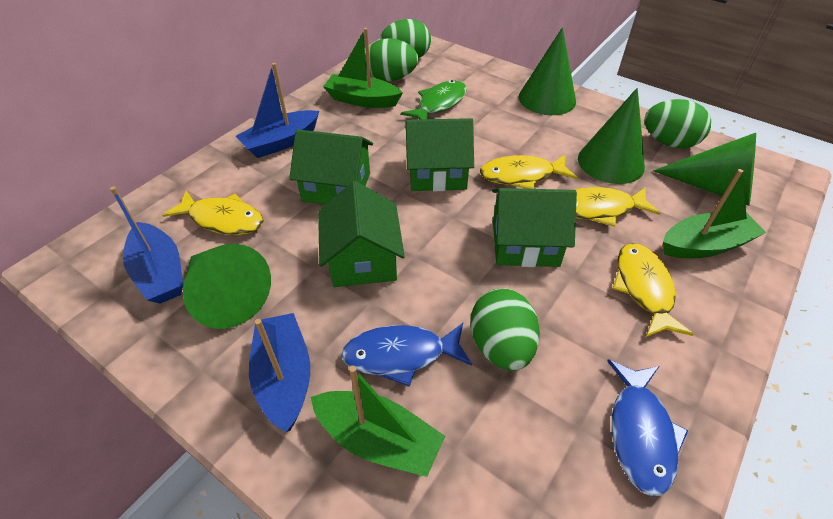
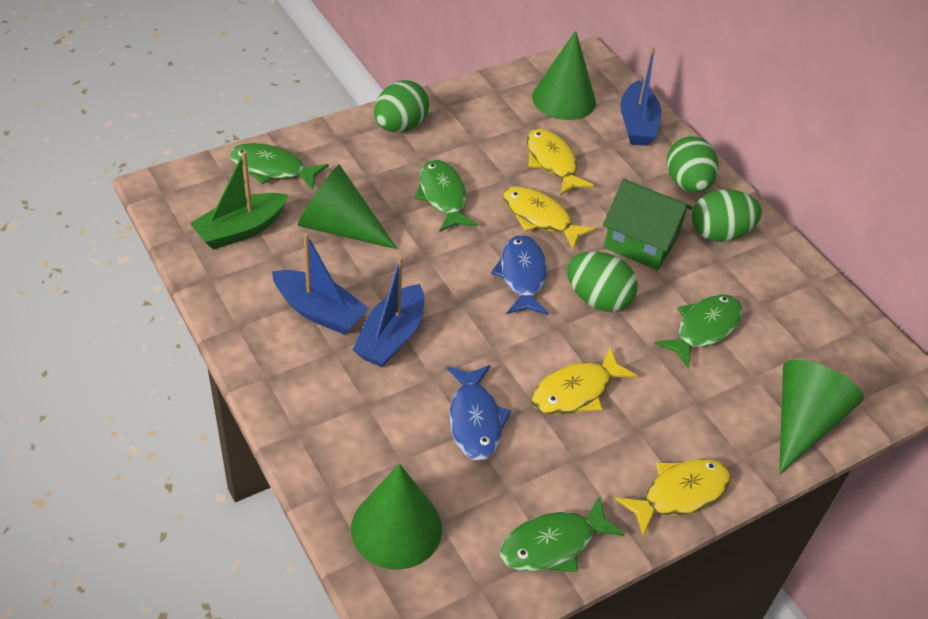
green boat: [311,366,445,477] [323,28,403,108] [663,169,767,258] = 3 -> [190,151,288,250] = 1
green fish: [401,80,467,119] = 1 -> [230,143,329,190] [415,160,478,232] [500,496,625,572] [654,294,743,369] = 4
green house: [289,129,373,205] [318,181,405,287] [405,118,474,191] [492,188,577,267] = 4 -> [603,179,693,270] = 1

